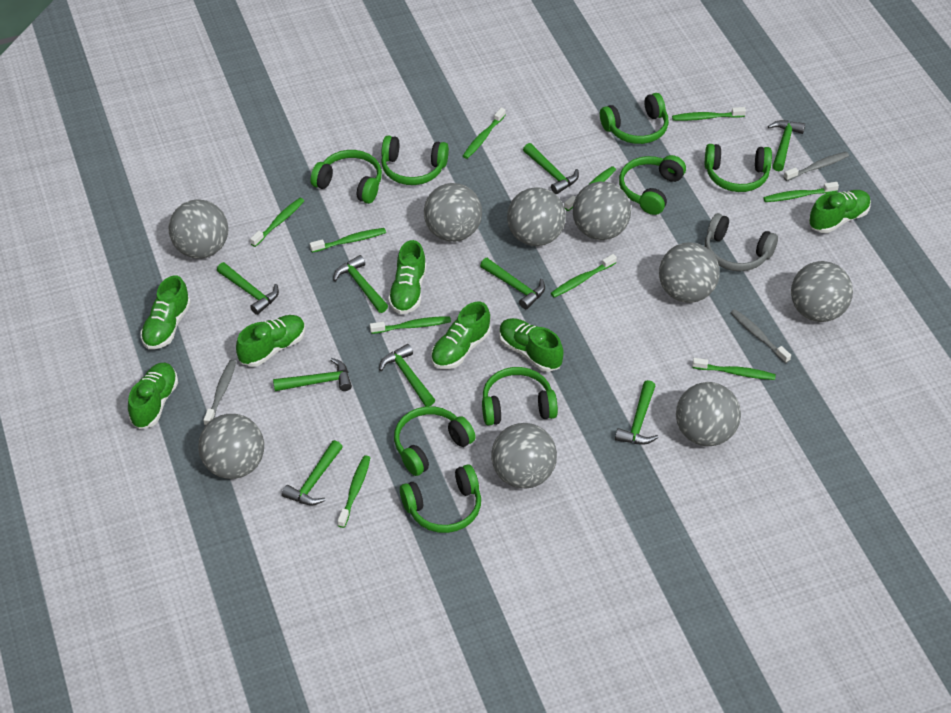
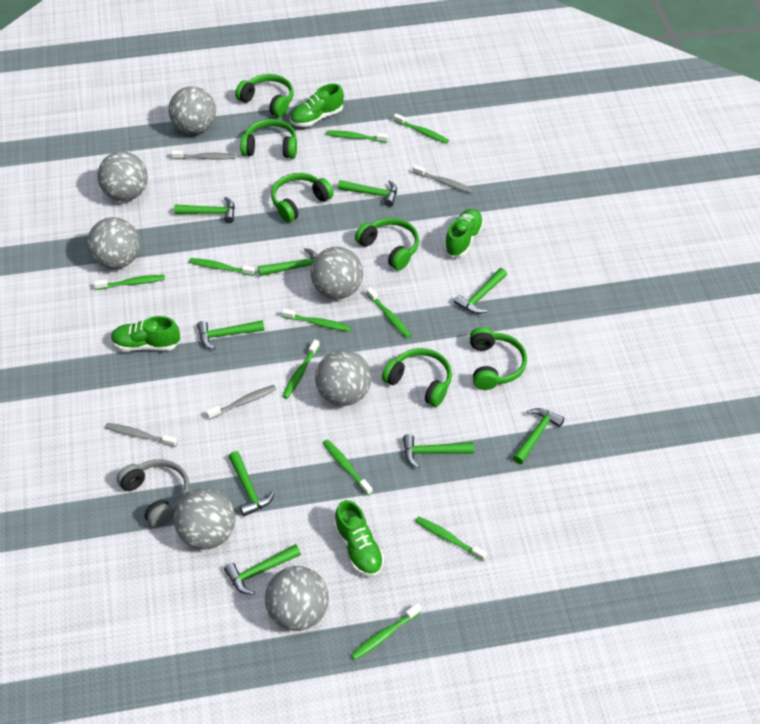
green headphones: [310,150,382,204] [381,136,449,185] [394,406,476,476] [400,464,481,533] [482,367,558,426] [600,93,669,144] [619,155,686,215] [705,144,772,192] = 8 -> [235,74,294,117] [240,119,297,159] [271,173,334,222] [355,218,419,270] [382,348,452,407] [470,327,527,390] = 6
green shoe: [128,363,178,429] [140,275,191,349] [236,315,306,367] [388,240,427,314] [431,302,491,369] [499,318,564,372] [809,190,871,233] = 7 -> [111,316,180,351] [290,84,344,127] [334,500,384,577] [444,209,484,257] = 4
grey ball: [169,200,228,259] [198,414,264,479] [424,183,482,242] [491,423,557,488] [507,187,566,246] [573,182,631,240] [659,242,720,303] [676,382,741,446] [791,261,853,322] = 9 -> [87,217,140,269] [97,151,148,201] [169,86,216,134] [174,488,235,550] [265,566,329,631] [311,247,363,299] [315,350,371,406] = 7
grey toothbrush: [203,360,236,426] [730,309,791,363] [784,152,849,181] = 3 -> [105,423,177,447] [171,150,236,160] [206,385,276,420] [413,165,473,193] = 4

